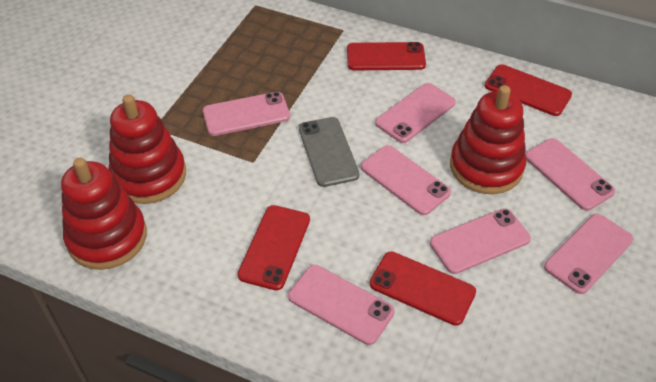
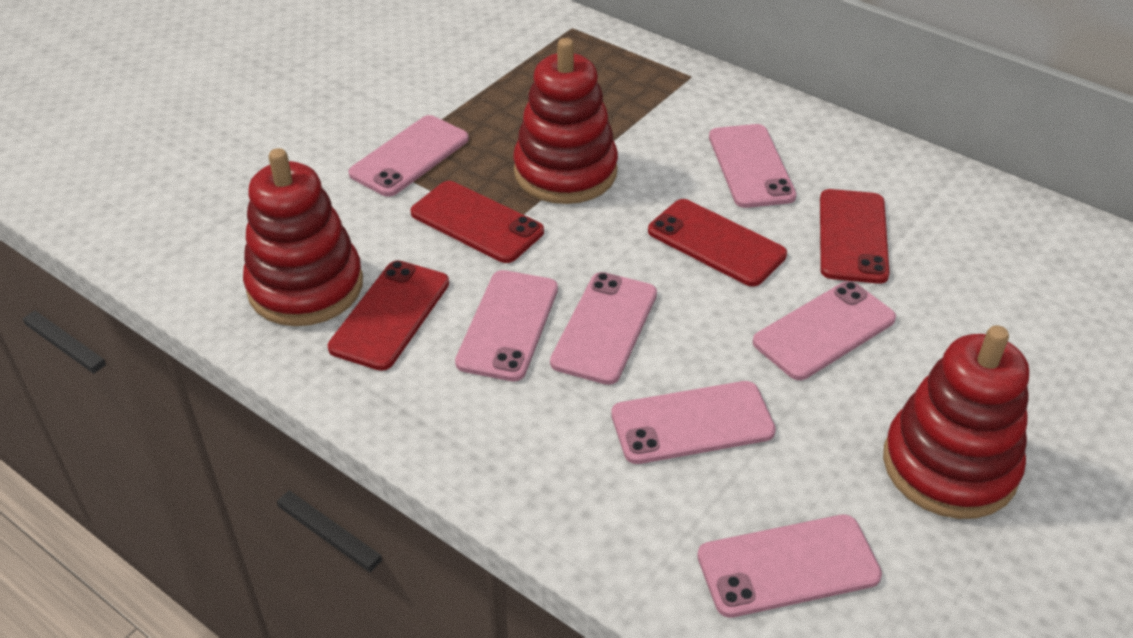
grey phone: [299,117,359,187] = 1 -> none = 0

